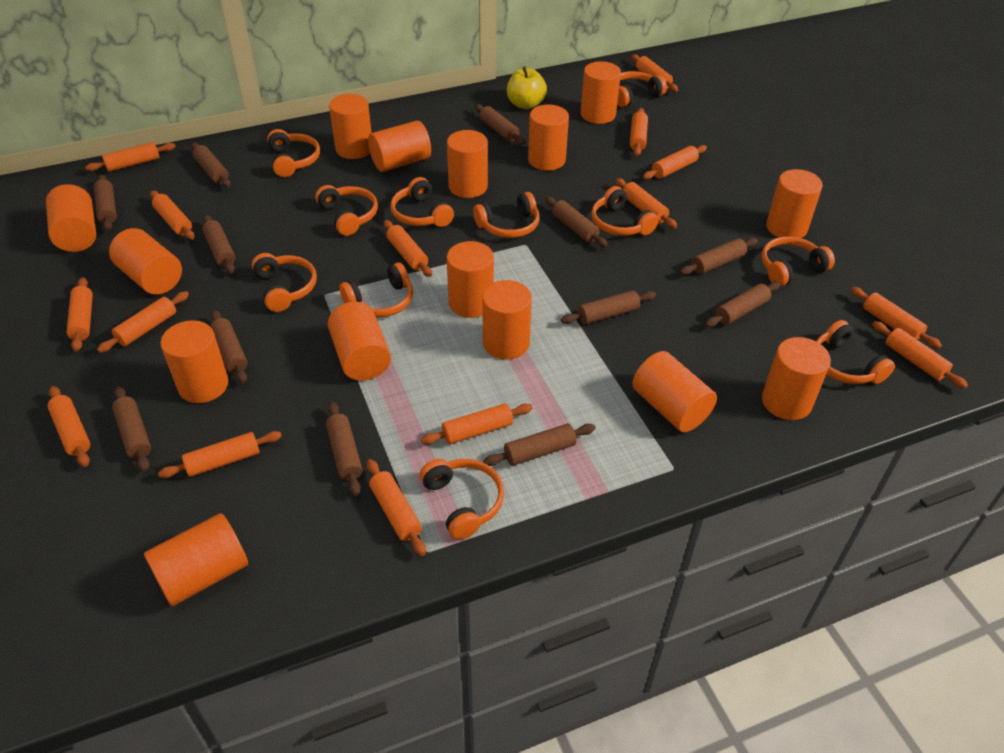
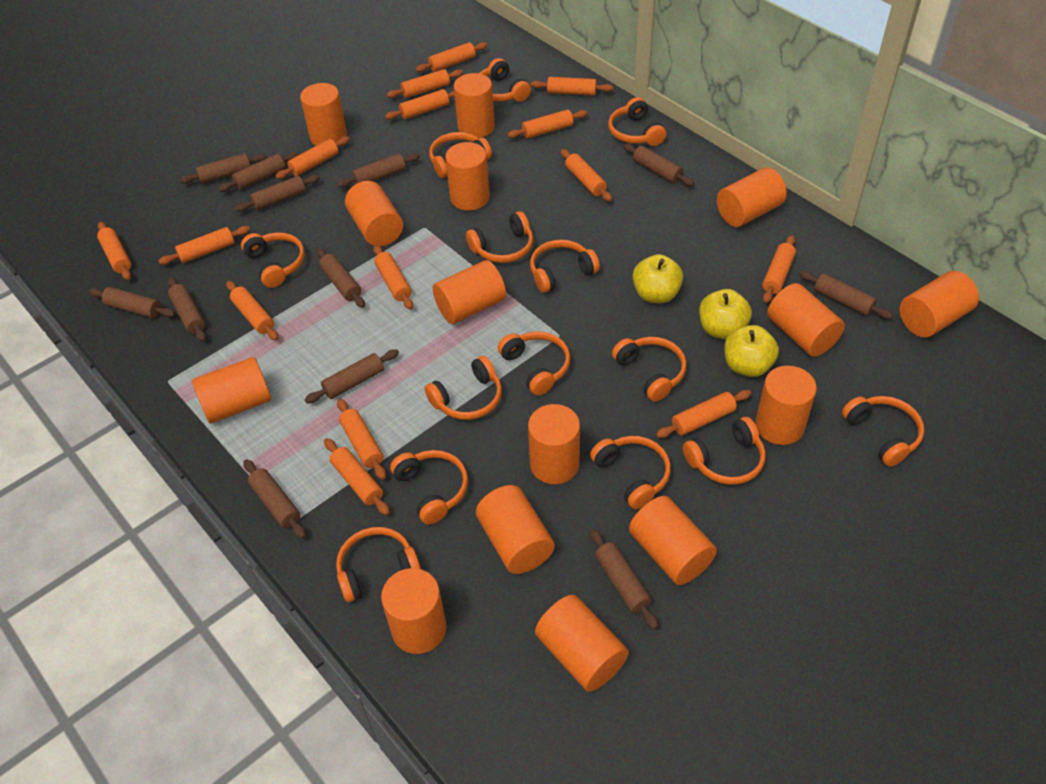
orange headphones: [252,253,317,312] [267,129,320,177] [315,185,378,236] [339,263,413,318] [391,177,454,227] [420,459,504,540] [473,192,540,238] [591,186,658,236] [617,71,667,107] [762,236,835,287] [816,320,895,384] = 11 -> [241,232,305,288] [336,527,421,602] [390,450,468,525] [425,356,502,420] [429,132,492,178] [466,211,533,263] [479,58,531,102] [498,331,570,396] [530,239,600,293] [590,436,671,510] [608,97,666,146] [612,337,686,402] [683,417,766,485] [842,396,924,467] = 14
yellow apple: [507,66,547,109] = 1 -> [633,254,683,303] [699,289,752,339] [724,325,779,377] = 3

